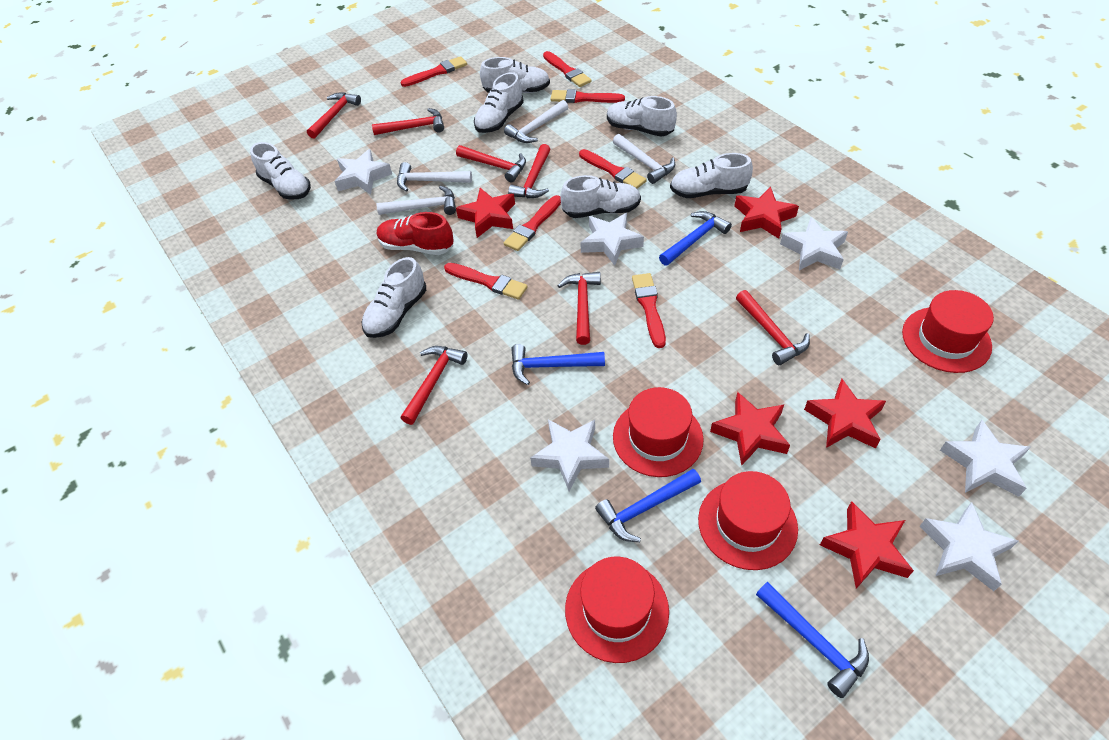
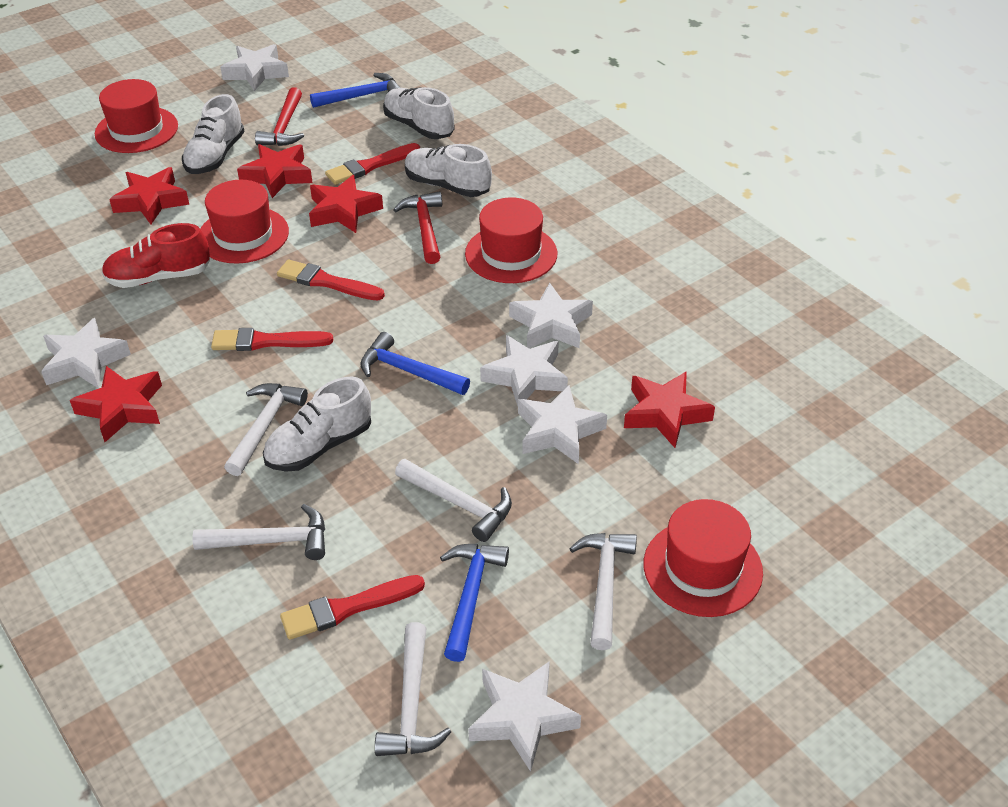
blue hammer: [511,344,605,385] [595,469,701,542] [659,211,732,266] [756,582,869,698] = 4 -> [310,73,400,108] [360,332,470,395] [440,544,509,662] = 3
red brush: [400,56,467,87] [444,263,528,300] [504,195,561,251] [543,51,592,87] [551,89,625,103] [579,149,647,189] [632,273,666,348] = 7 -> [211,328,333,351] [277,260,385,300] [280,575,425,640] [325,143,420,185] = 4
red hammer: [307,92,361,139] [372,108,444,135] [401,346,467,425] [456,145,526,182] [508,144,550,198] [557,272,601,345] [736,290,810,365] = 7 -> [255,87,304,146] [393,191,442,264] = 2
white hammer: [377,186,456,215] [397,162,472,192] [504,100,568,143] [613,134,675,184] = 4 -> [193,504,325,560] [224,383,308,476] [375,622,451,756] [395,459,512,542] [569,533,637,650] = 5
white shoe: [250,142,311,200] [361,257,426,338] [474,72,524,133] [480,57,550,93] [560,175,641,218] [607,96,677,136] [670,153,753,198] = 7 -> [182,94,245,174] [263,377,371,471] [383,87,455,139] [405,144,492,197] = 4

